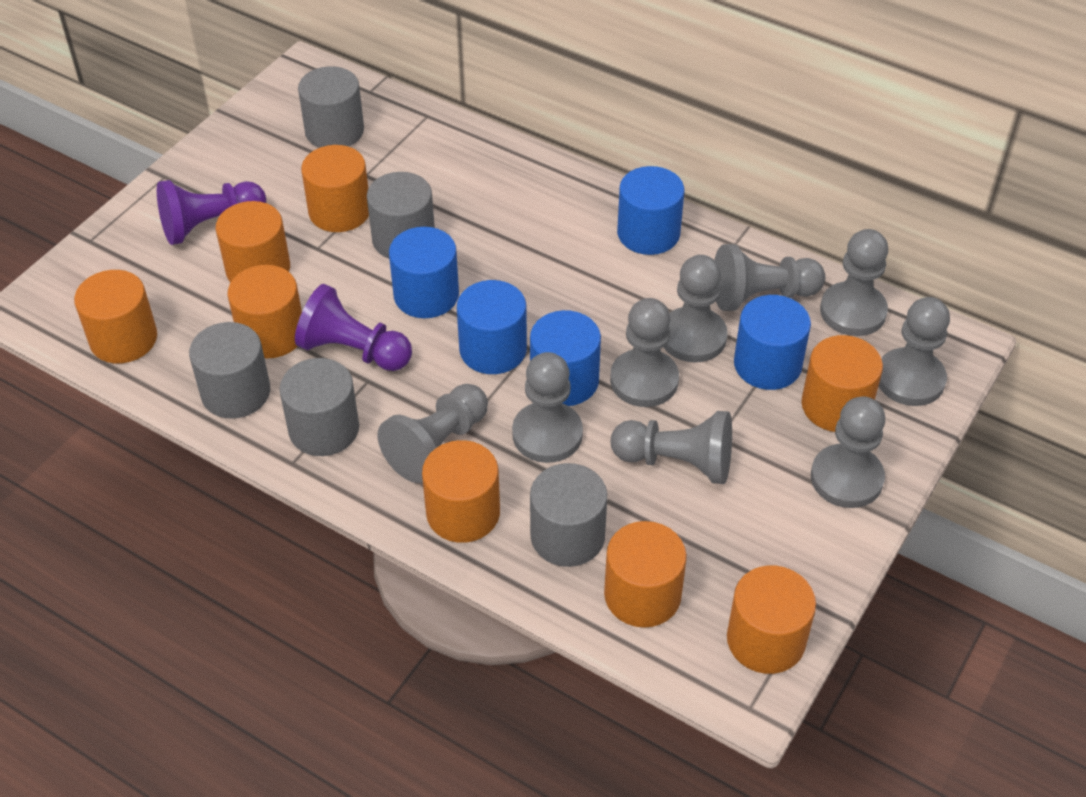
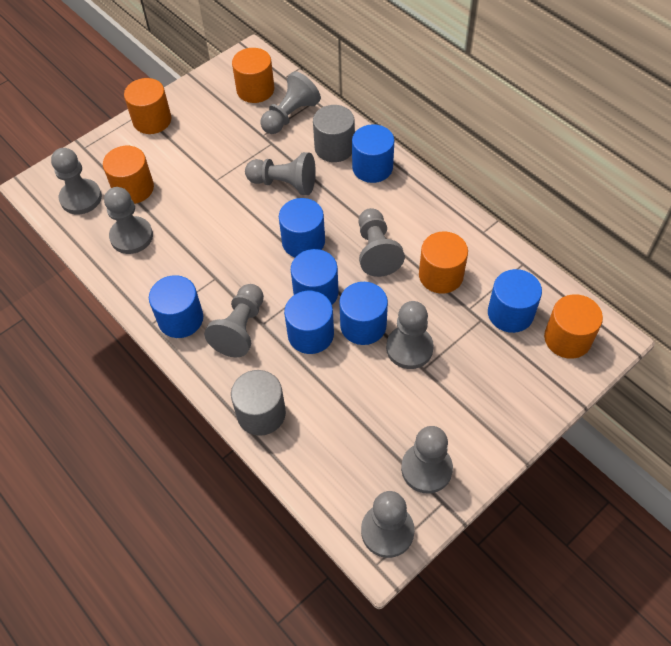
blue cylinder: [389,227,459,318] [457,280,527,374] [530,310,601,406] [617,166,684,255] [734,295,811,390] = 5 -> [149,275,203,338] [279,198,325,257] [284,291,334,354] [291,249,338,305] [339,282,388,345] [352,124,395,183] [488,269,542,333] = 7
grey cylinder: [189,322,270,419] [280,358,359,456] [298,66,364,148] [367,172,435,258] [530,463,608,567] = 5 -> [231,370,286,436] [313,105,355,162] = 2
orange cylinder: [74,270,157,363] [216,201,290,282] [228,265,302,358] [301,145,369,232] [422,440,500,543] [604,521,687,628] [727,565,816,674] [802,335,883,432] = 8 -> [103,146,154,204] [124,78,171,134] [232,48,274,103] [419,232,468,294] [544,294,603,359] = 5
purple pawn: [157,180,266,245] [295,284,412,371] = 2 -> none = 0

